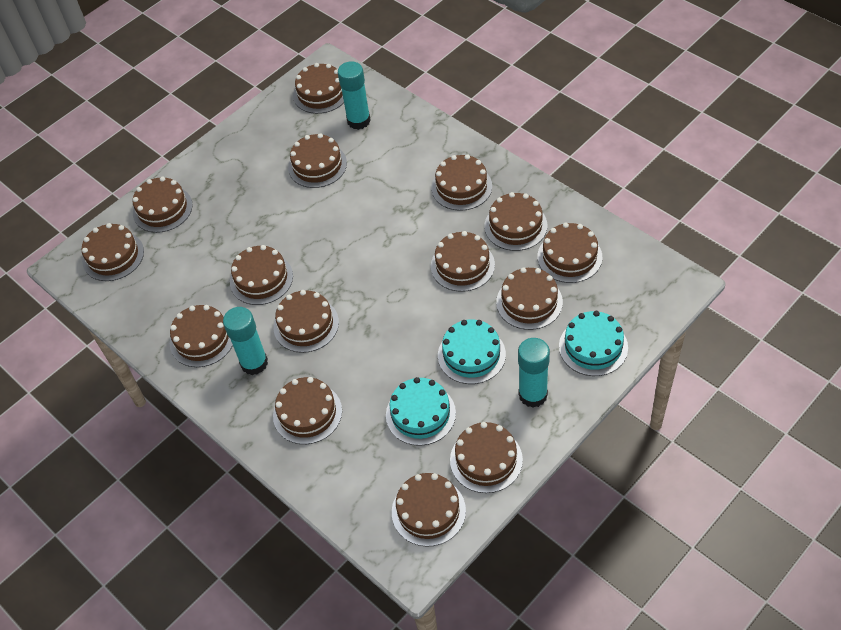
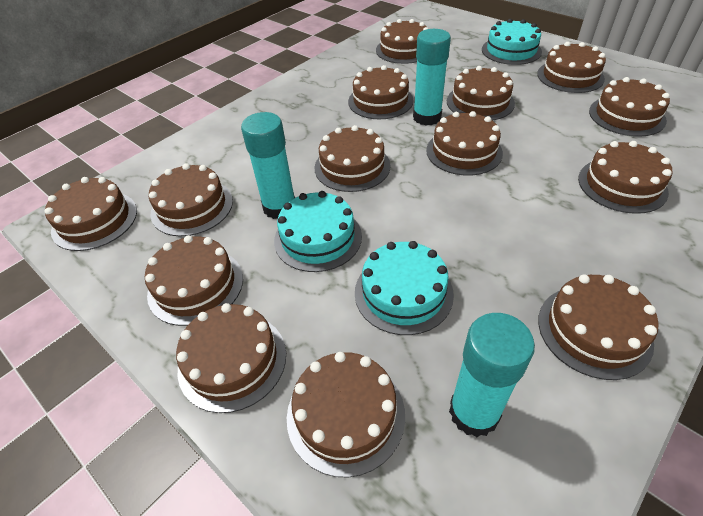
brown cake: [81,223,144,281] [132,177,193,233] [170,305,233,367] [230,245,293,305] [273,377,342,444] [274,290,339,353] [288,133,347,188] [293,63,344,114] [392,473,466,547] [431,155,492,211] [431,231,495,292] [450,422,523,493] [484,192,547,251] [496,267,563,330] [537,223,603,283] = 15 -> [45,177,137,251] [145,235,243,326] [149,163,233,236] [176,303,286,413] [287,352,405,478] [315,125,391,192] [348,65,413,119] [376,19,428,64] [426,111,503,176] [447,66,515,121] [537,42,606,93] [538,274,658,380] [578,141,672,214] [589,77,670,137] = 14

